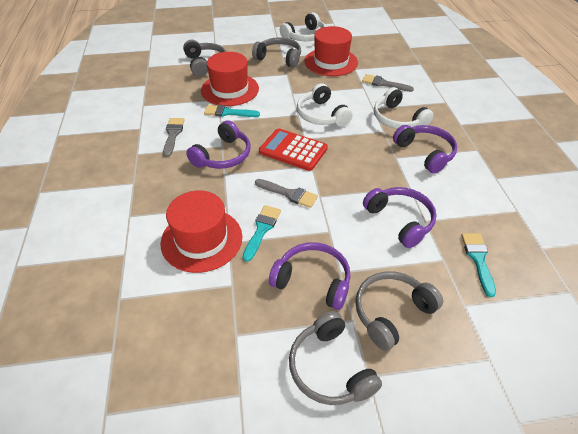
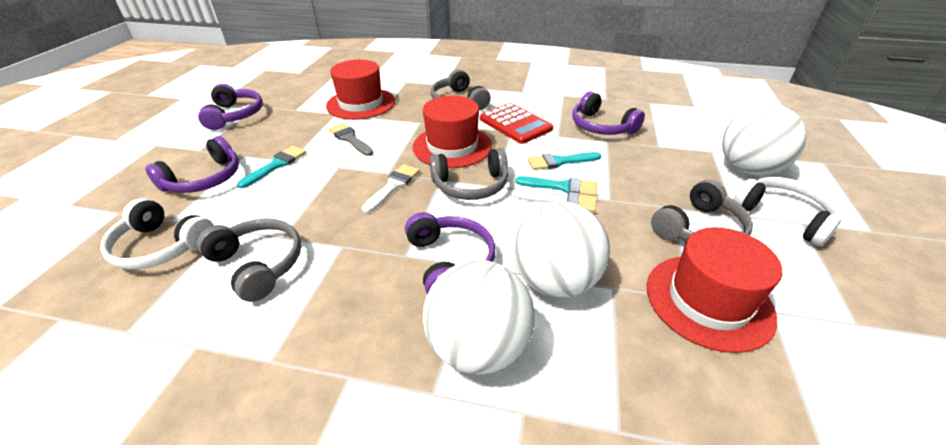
grey brush: [163,118,185,157] [255,179,318,208] [362,74,414,92] = 3 -> [328,123,373,156] = 1
white ball: none = 0 -> [423,260,535,374] [512,201,610,298] [722,104,807,176] = 3
white brush: none = 0 -> [362,164,420,213] [511,189,597,212] = 2
white headphones: [280,12,326,41] [297,83,353,126] [374,87,433,129] = 3 -> [100,198,214,269] [734,177,841,246] = 2

